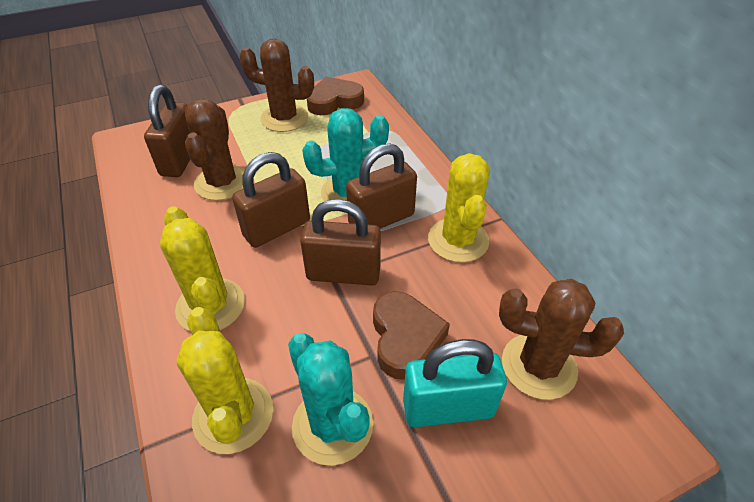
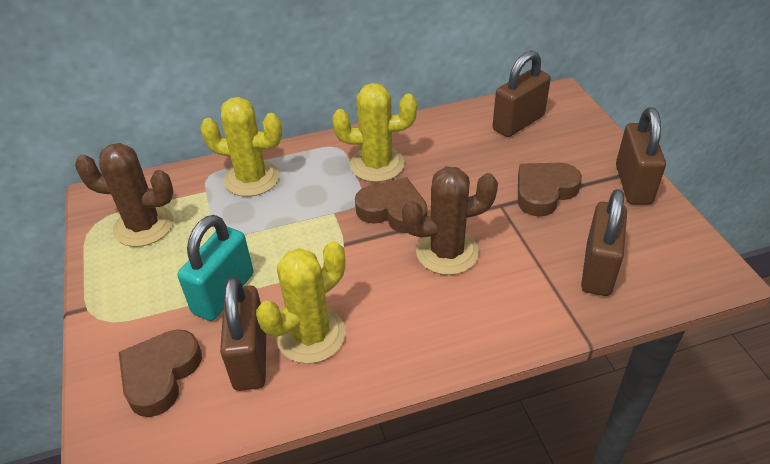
brown cactus: [185,98,245,201] [239,39,314,132] [499,279,624,400] = 3 -> [75,143,174,247] [402,167,498,275] = 2
brown heart: [307,76,364,115] [373,291,450,380] = 2 -> [119,329,202,417] [355,177,427,233] [518,163,582,217] = 3
turquoise cactus: [288,333,373,465] [302,108,389,202] = 2 -> none = 0

